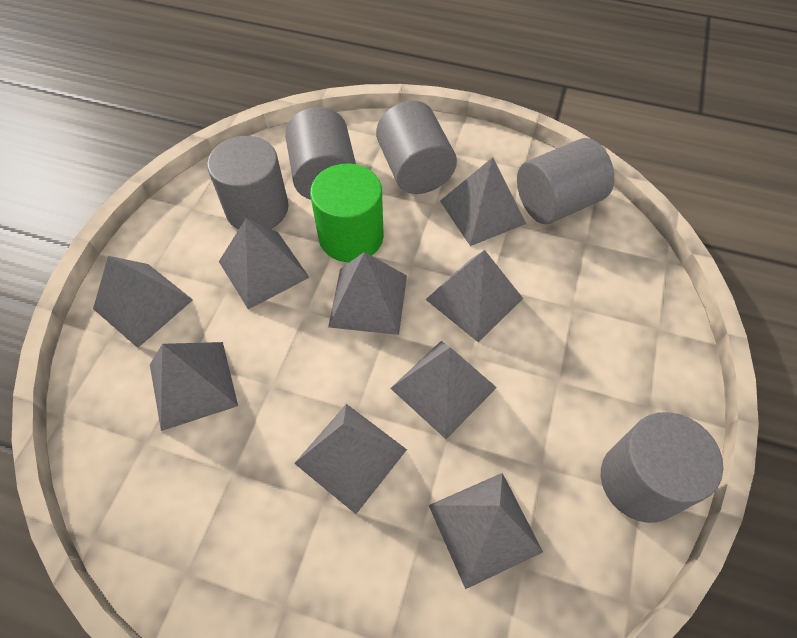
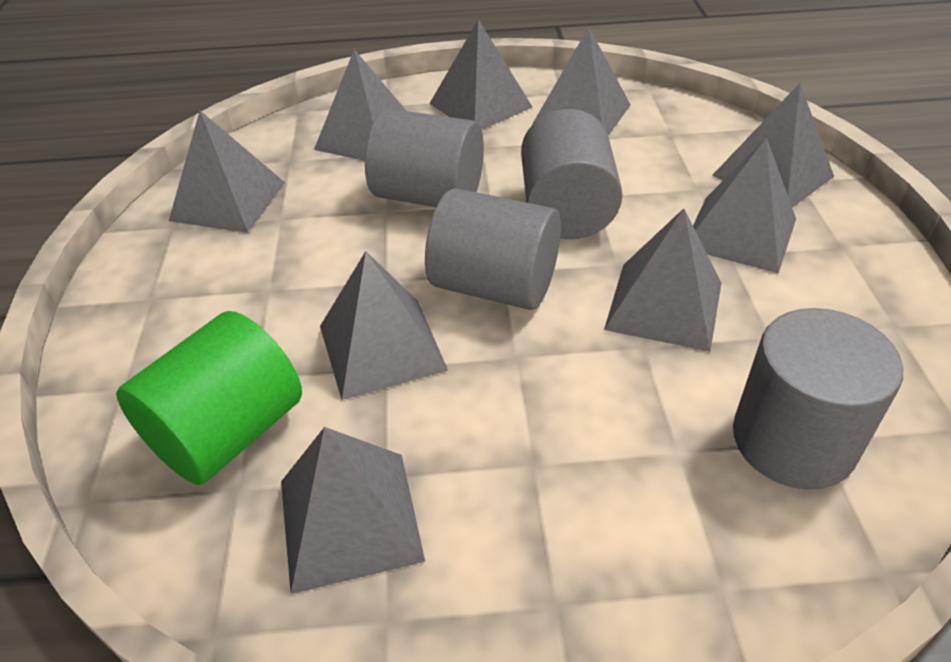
grey cylinder: [207,136,289,230] [285,107,356,200] [376,100,457,194] [517,138,614,224] [601,412,723,523] = 5 -> [365,109,484,207] [425,188,561,310] [521,109,623,239] [733,308,903,490] = 4

